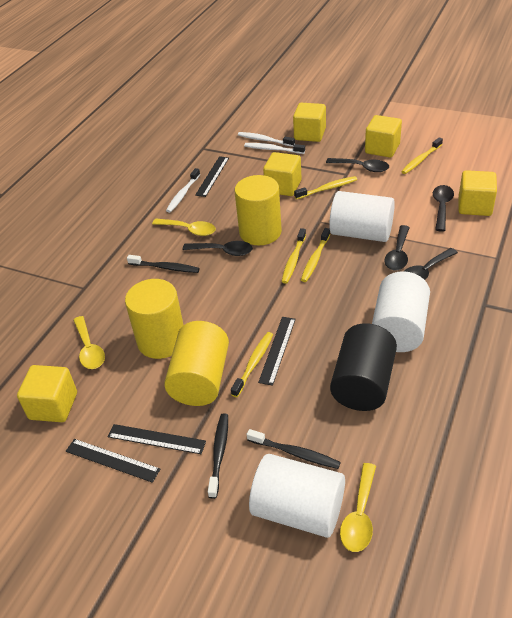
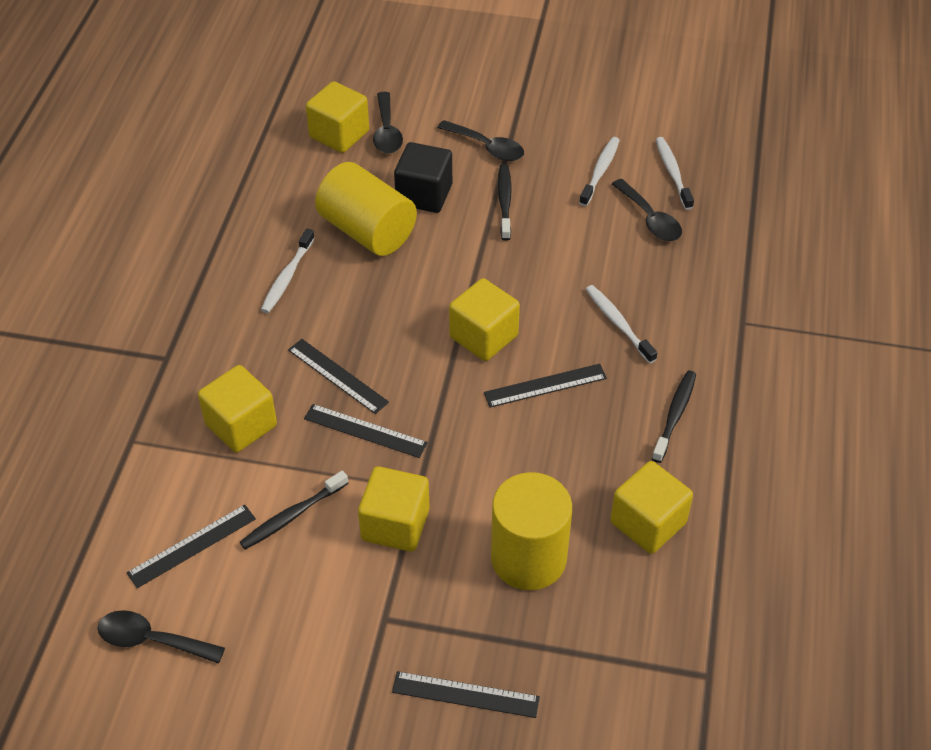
black cube: none = 0 -> [394,142,452,213] = 1
black cylinder: [330,323,397,411] = 1 -> none = 0
black ruler: [66,439,160,483] [108,424,206,454] [195,156,229,197] [258,317,296,386] = 4 -> [127,504,256,588] [288,339,389,414] [304,404,428,458] [392,671,540,718] [484,364,607,408] = 5
black spoon: [183,241,253,256] [326,158,389,172] [384,225,410,271] [405,248,458,280] [433,185,454,232] = 5 -> [97,610,225,664] [373,92,403,154] [437,120,524,161] [612,179,682,241] = 4
white cylinder: [249,454,345,538] [329,191,395,242] [372,271,430,352] = 3 -> none = 0
white toothbrush: [166,168,200,213] [238,132,295,147] [244,143,305,154] = 3 -> [261,229,315,313] [579,137,620,206] [586,285,657,364] [656,137,694,210] = 4
yellow cylinder: [125,279,184,359] [164,321,229,406] [235,175,282,245] = 3 -> [315,162,417,256] [491,472,572,590] = 2
yellow spoon: [73,316,105,369] [152,219,216,236] [340,463,376,552] = 3 -> none = 0
yellow toothbrush: [231,332,273,397] [282,228,306,284] [294,176,357,199] [301,228,330,282] [401,137,443,174] = 5 -> none = 0

